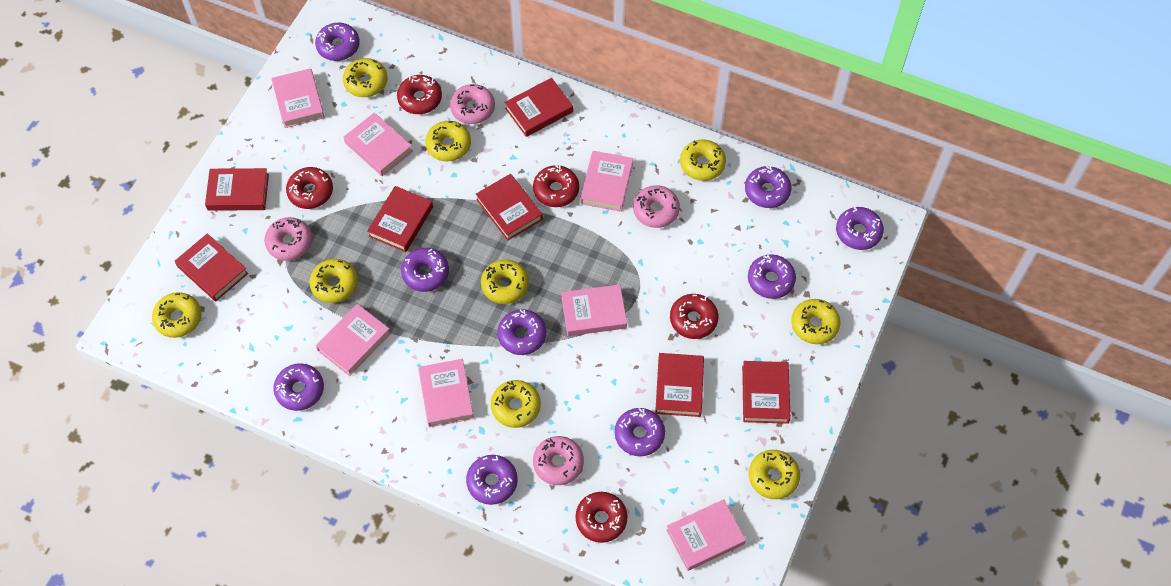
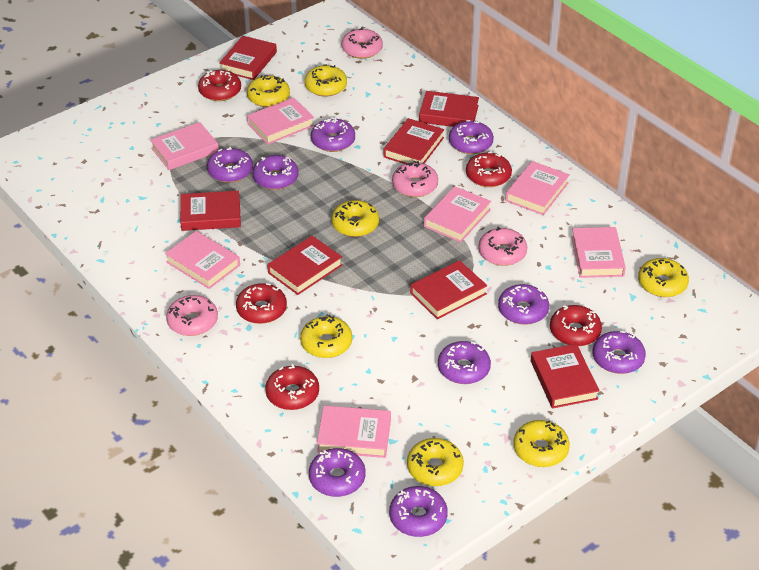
yellow donut: [152,292,202,338] [309,259,358,303] [343,58,388,97] [425,121,471,161] [481,260,529,304] [491,380,541,428] [680,139,726,181] [749,450,800,499] [791,299,841,344] = 9 -> [247,75,290,107] [300,315,352,358] [304,64,347,97] [331,200,379,237] [407,438,464,486] [513,420,570,467] [638,258,689,297] = 7

